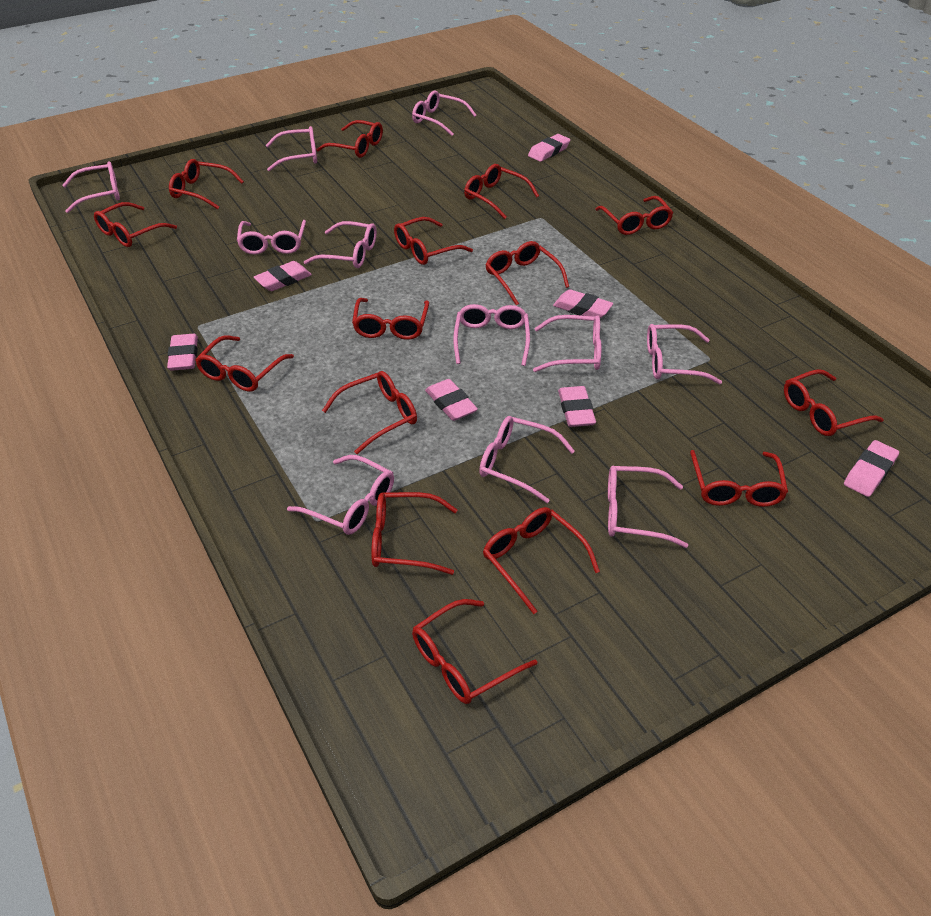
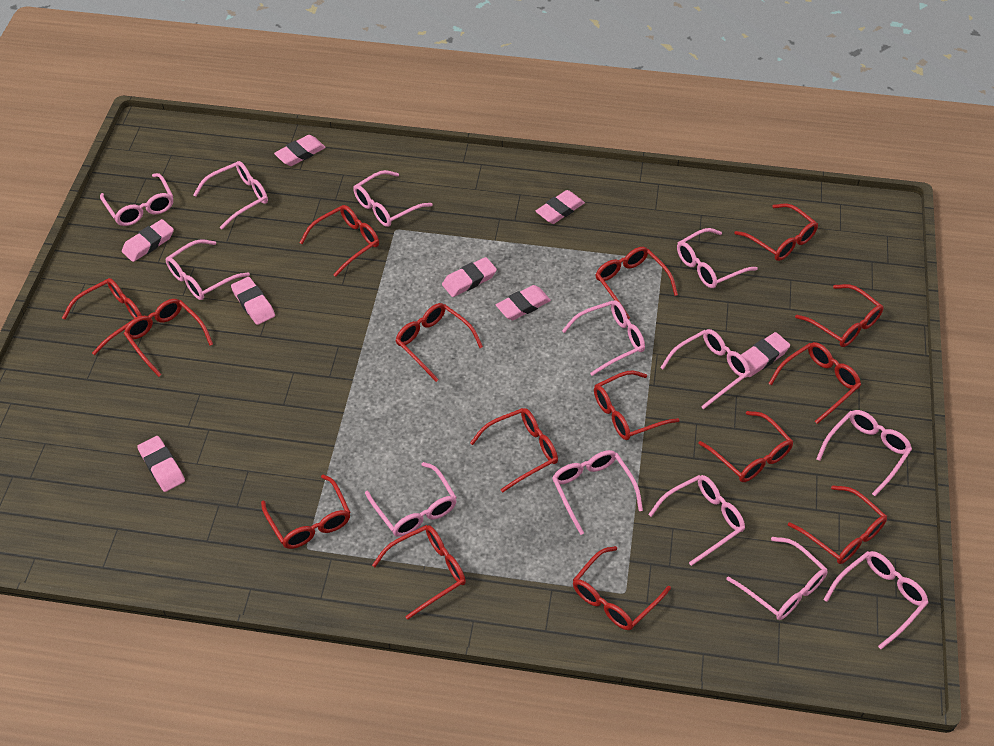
pink eraser: [167,334,198,371] [254,261,312,291] [425,379,478,421] [528,134,570,162] [553,289,613,318] [558,386,596,427] [844,440,899,497] = 7 -> [122,219,174,262] [137,436,185,492] [231,277,275,325] [274,135,326,166] [442,257,497,297] [496,285,551,320] [536,190,585,224] [741,332,790,377] = 8
pink glasses: [62,161,120,213] [237,220,306,255] [266,126,317,171] [287,455,394,535] [304,221,377,268] [412,91,477,136] [453,304,530,366] [479,416,575,503] [533,315,601,372] [608,466,688,548] [647,324,722,384] = 11 -> [100,173,173,226] [166,239,250,300] [193,161,268,229] [353,170,433,227] [365,462,457,537] [552,450,643,535] [562,300,645,376] [648,475,745,566] [660,329,750,410] [677,228,758,288] [726,537,828,620] [816,410,912,496] [823,551,929,649] = 13

